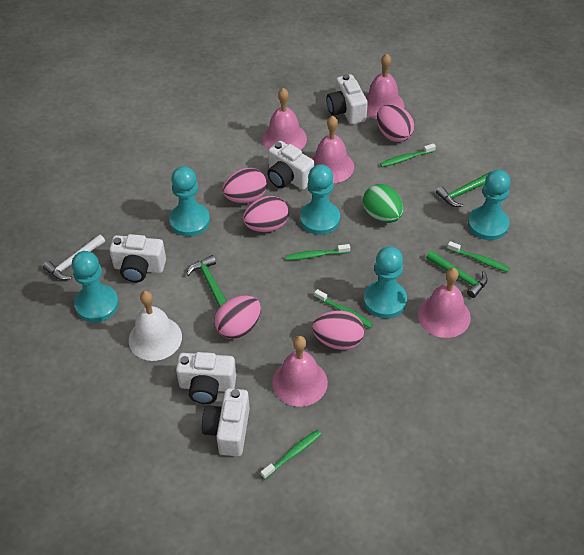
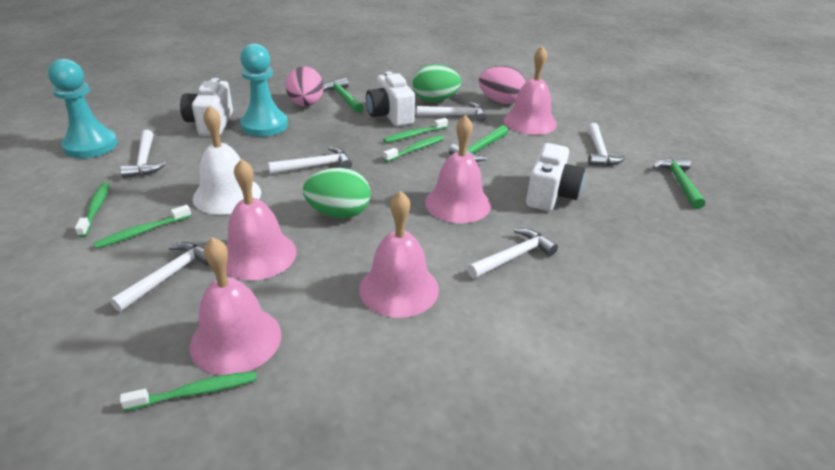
green egg: [363,184,403,223] = 1 -> [303,167,371,218] [412,64,461,102] = 2
pink egg: [214,295,261,339] [222,168,267,203] [243,196,289,232] [312,311,364,350] [377,105,414,142] = 5 -> [285,66,324,106] [479,66,526,104] = 2
turquoise pawn: [72,251,119,322] [169,166,210,236] [300,164,340,235] [364,246,407,318] [468,170,511,240] = 5 -> [48,59,118,158] [240,43,288,137] = 2
white camera: [109,234,166,282] [176,352,236,404] [202,388,250,456] [267,141,315,190] [327,74,368,125] = 5 -> [180,78,233,136] [366,71,415,126] [526,143,585,211] = 3
white hammer: [43,234,105,280] = 1 -> [110,242,209,312] [120,130,166,178] [268,147,352,174] [417,102,486,122] [467,228,558,279] [588,123,626,166] = 6

